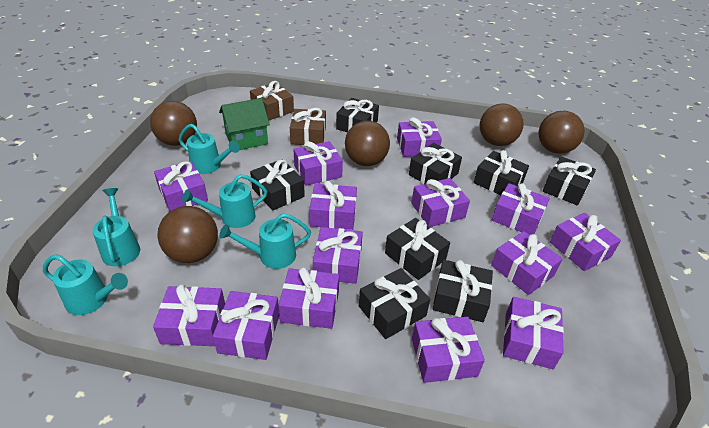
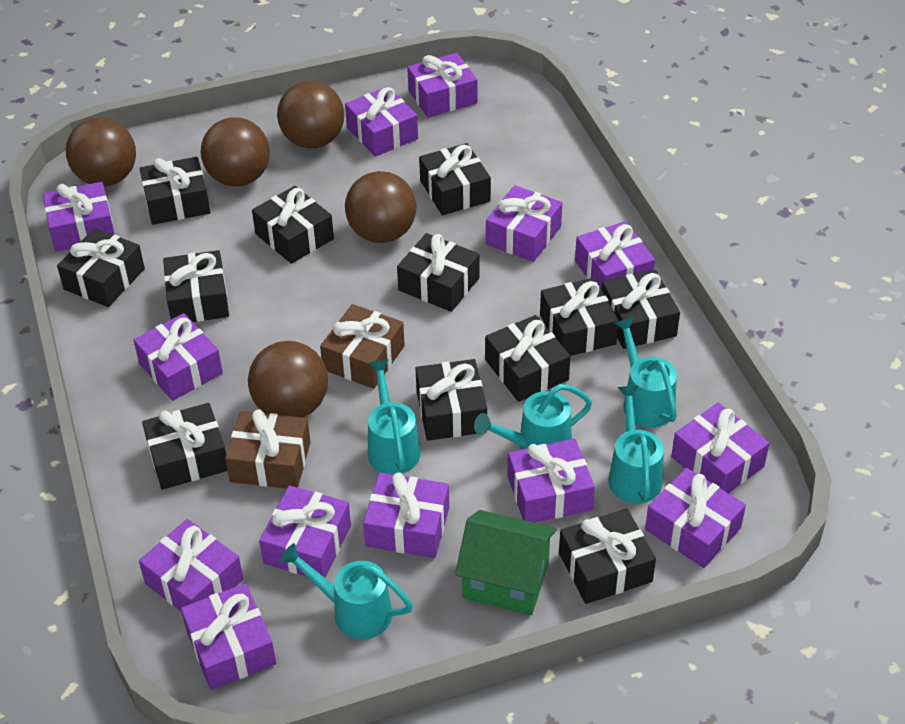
black gift: [250,159,305,211] [336,98,379,133] [359,268,430,339] [385,218,450,280] [409,143,462,184] [433,260,493,322] [474,150,529,195] [543,156,596,206] = 8 -> [57,228,145,307] [139,157,210,225] [142,403,227,490] [163,250,229,322] [252,186,334,264] [397,233,479,312] [415,359,487,441] [419,143,491,215] [485,315,570,402] [540,278,619,356] [559,509,656,604] [602,270,680,349] = 12
purple gift: [153,284,225,346] [154,161,208,211] [213,291,279,360] [279,267,339,329] [293,141,343,186] [309,181,357,230] [313,227,363,284] [397,117,442,157] [411,178,470,227] [412,317,485,383] [491,231,563,295] [492,183,550,235] [503,297,564,369] [550,213,621,271] = 14 -> [43,182,115,252] [133,313,223,401] [139,519,243,611] [181,583,276,690] [259,485,351,578] [345,86,418,157] [363,472,449,558] [407,53,478,118] [486,185,562,262] [508,439,595,523] [575,221,655,289] [645,468,746,568] [671,403,770,493] = 13

